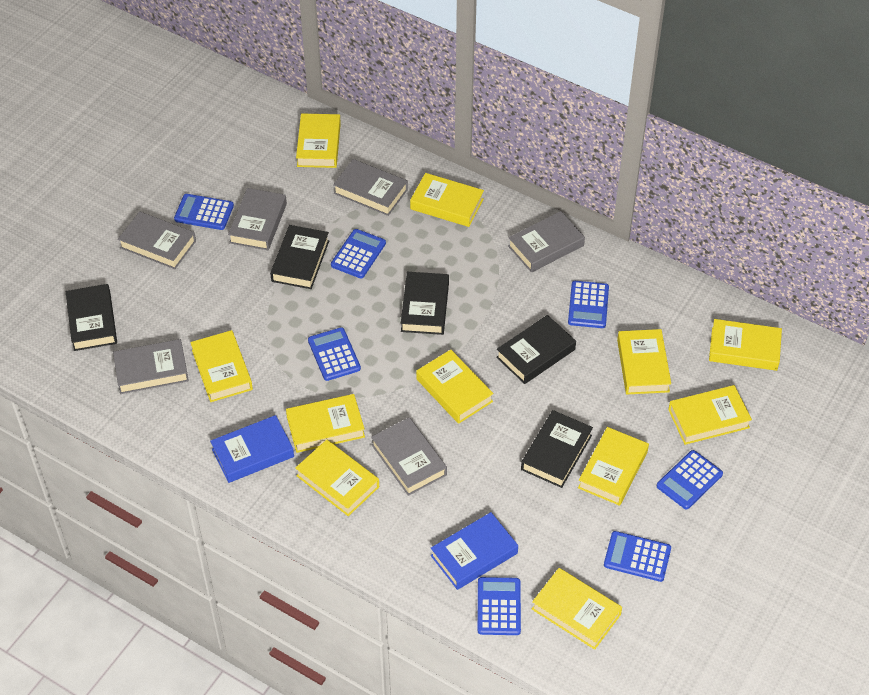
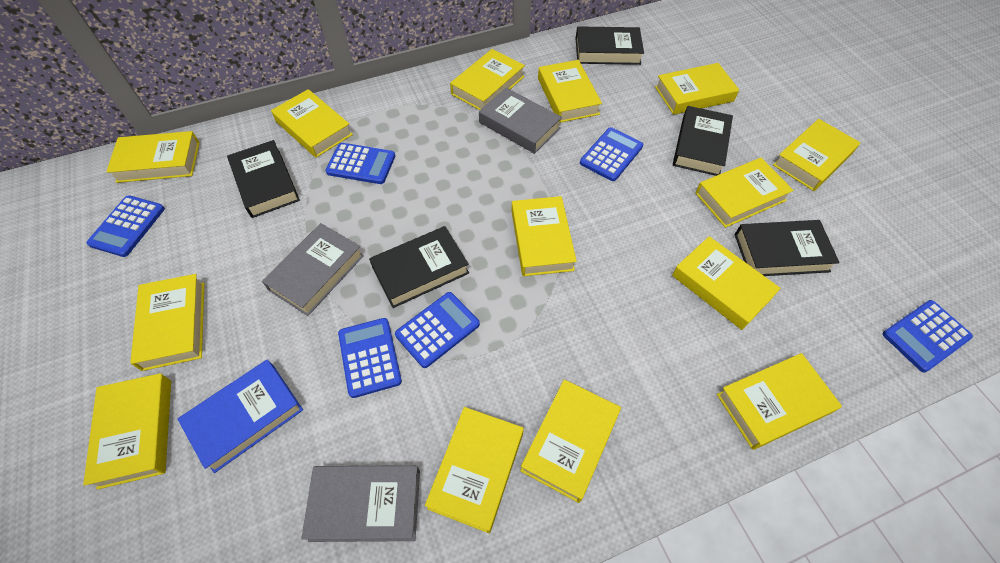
blue book: [210,415,294,483] [431,512,518,590] = 2 -> [178,359,303,473] = 1
blue calculator: [174,194,234,230] [308,327,361,381] [331,229,386,278] [477,577,521,635] [568,281,609,328] [604,531,671,582] [657,450,723,509] = 7 -> [86,195,165,257] [325,143,395,184] [338,318,402,398] [395,292,480,368] [580,127,643,181] [883,300,973,372] = 6
grey book: [113,339,189,394] [118,211,196,269] [228,188,287,250] [333,159,408,216] [371,417,447,496] [508,211,585,272] = 6 -> [262,223,364,316] [301,465,420,542] [479,88,562,154] = 3
yellow book: [190,330,253,402] [286,394,365,453] [296,113,341,168] [296,440,379,516] [410,173,484,227] [416,349,494,424] [532,568,622,650] [578,427,649,506] [617,329,671,394] [668,385,752,445] [709,319,782,371] = 11 -> [83,373,171,490] [106,131,200,183] [130,274,204,371] [271,89,353,158] [425,407,524,533] [450,49,525,110] [512,196,577,276] [520,379,621,503] [538,60,602,123] [655,63,739,115] [672,236,781,330] [695,158,794,228] [717,353,842,450] [773,119,860,191] = 14

